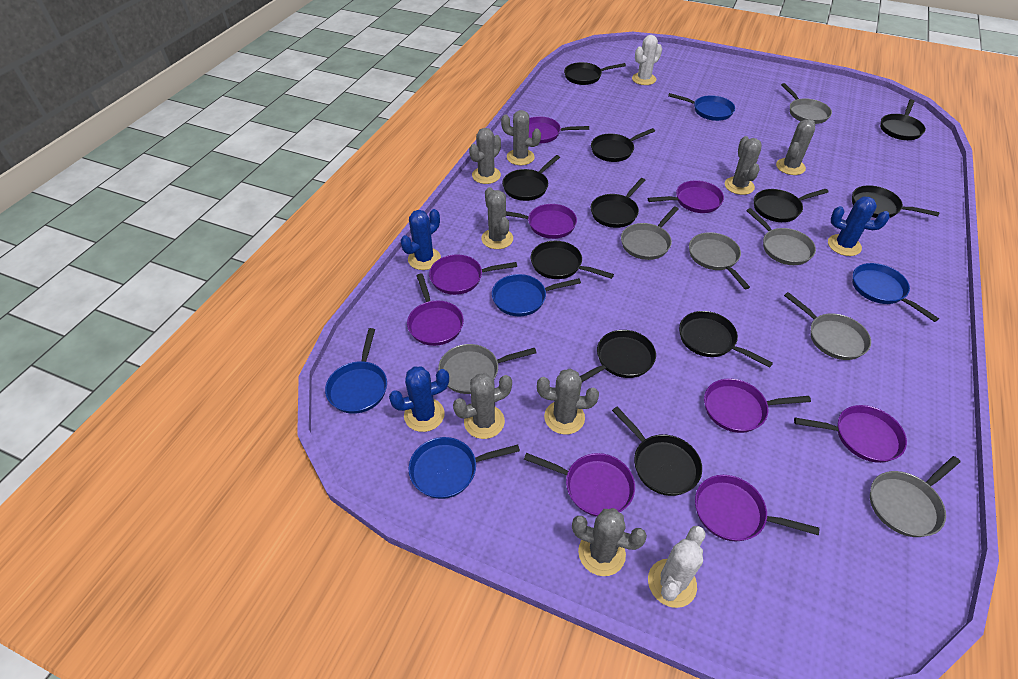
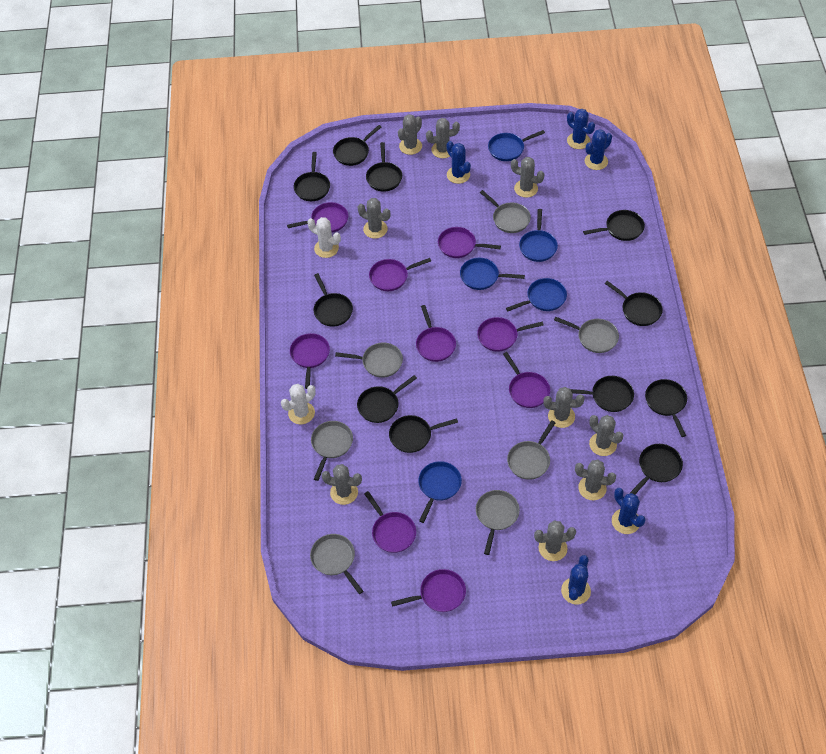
blue cactus: [389,366,449,432] [400,209,441,270] [828,197,890,256] = 3 -> [446,141,471,184] [561,555,591,605] [567,109,595,149] [585,129,612,170] [612,488,646,534] = 5
grey cactus: [453,373,512,439] [469,128,501,184] [481,187,513,249] [501,110,541,165] [537,369,599,434] [572,508,647,576] [725,136,762,195] [776,119,815,175] = 8 -> [322,464,362,505] [358,198,390,239] [398,114,422,155] [426,118,460,158] [511,157,545,198] [534,520,576,561] [543,387,585,428] [575,460,616,500] [589,415,623,456] = 9

